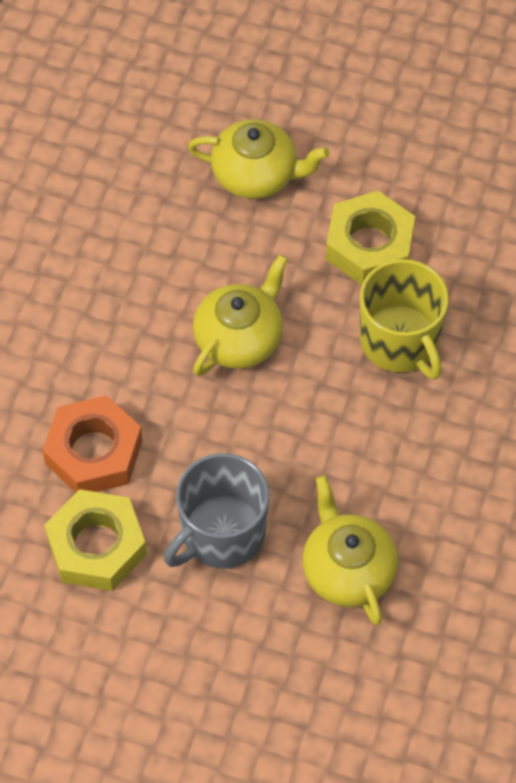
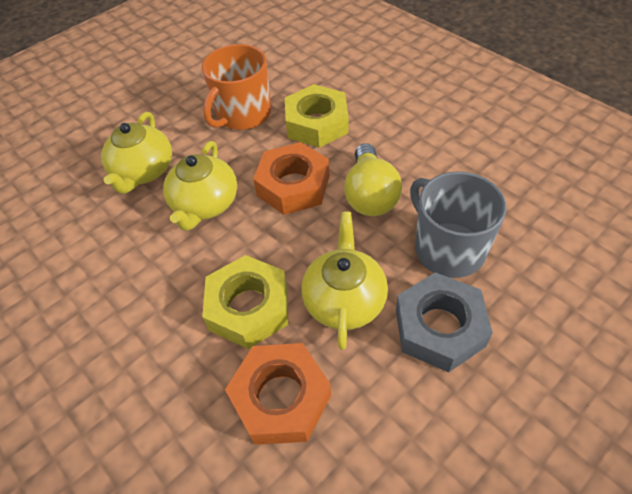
grey nut: none = 0 -> [396,272,493,372] = 1
orange mug: none = 0 -> [202,44,271,130] = 1
orange nut: [43,395,142,492] = 1 -> [225,343,331,445] [253,142,330,215] = 2
yellow light bulb: none = 0 -> [344,143,402,216] = 1
yellow mug: [360,259,449,380] = 1 -> none = 0

